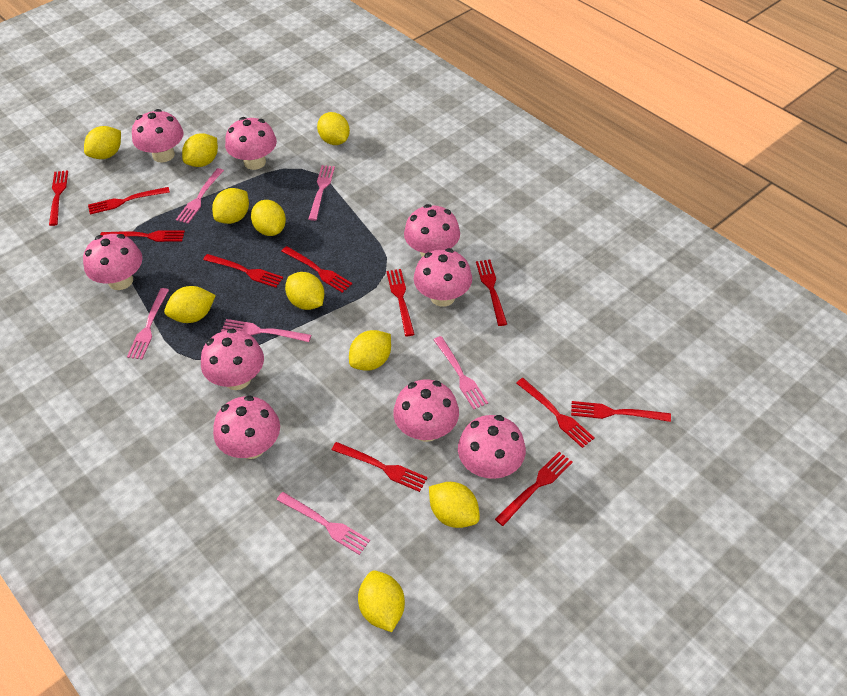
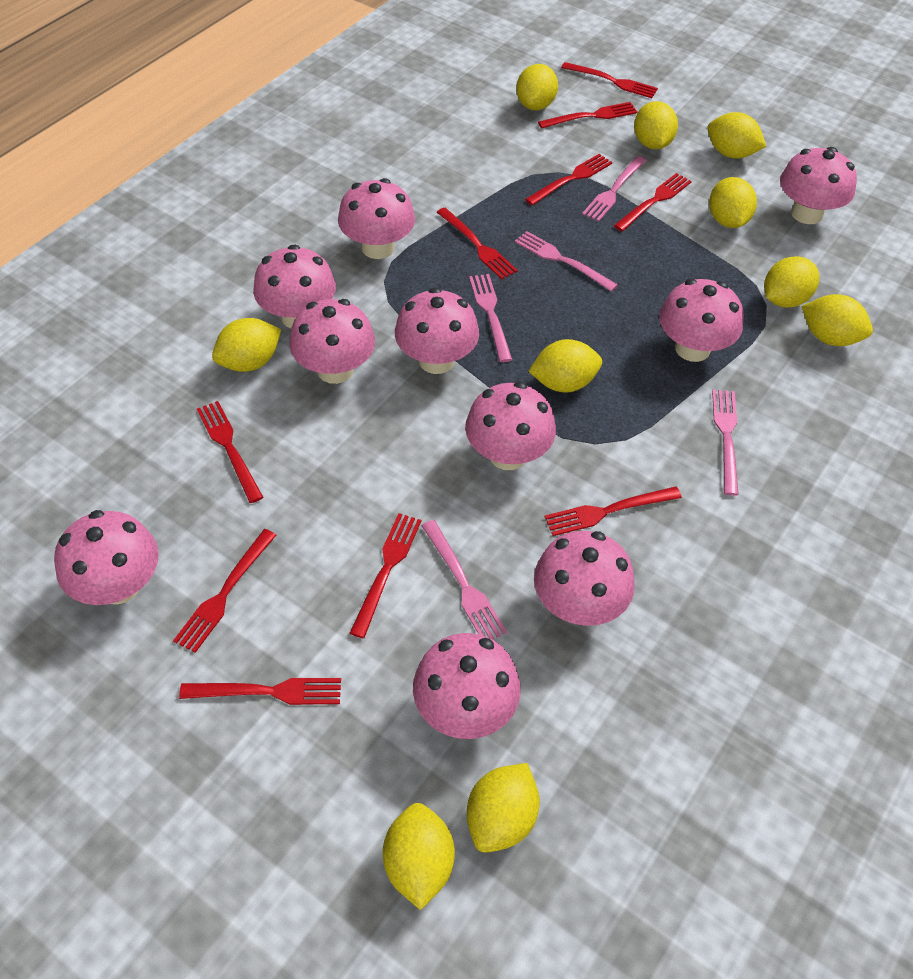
pink fork: [127,288,169,359] [176,168,224,224] [221,319,311,342] [276,492,370,555] [309,165,335,221] [434,336,488,410] = 6 -> [422,520,507,640] [469,274,512,362] [515,231,618,292] [582,156,647,221] [712,390,739,496] = 5
pink mushroom: [83,234,142,290] [132,109,183,163] [201,328,264,390] [213,395,280,459] [225,117,277,170] [393,379,459,442] [404,204,460,257] [414,248,472,307] [458,415,526,479] = 9 -> [54,510,159,605] [253,244,336,328] [289,299,375,384] [338,178,415,259] [395,288,479,374] [413,633,521,739] [465,382,556,470] [534,531,635,626] [659,279,744,362] [780,147,857,224] = 10
red fork: [49,170,68,226] [88,187,170,214] [100,230,185,242] [203,254,283,288] [281,246,352,293] [332,442,428,492] [386,269,415,336] [476,259,507,326] [495,452,573,526] [516,378,594,448] [571,401,671,422] = 11 -> [173,529,276,653] [179,678,341,705] [197,401,263,503] [350,513,421,638] [436,208,518,279] [525,154,612,205] [538,102,638,128] [544,486,682,536] [561,62,658,98] [614,173,692,231] = 10

